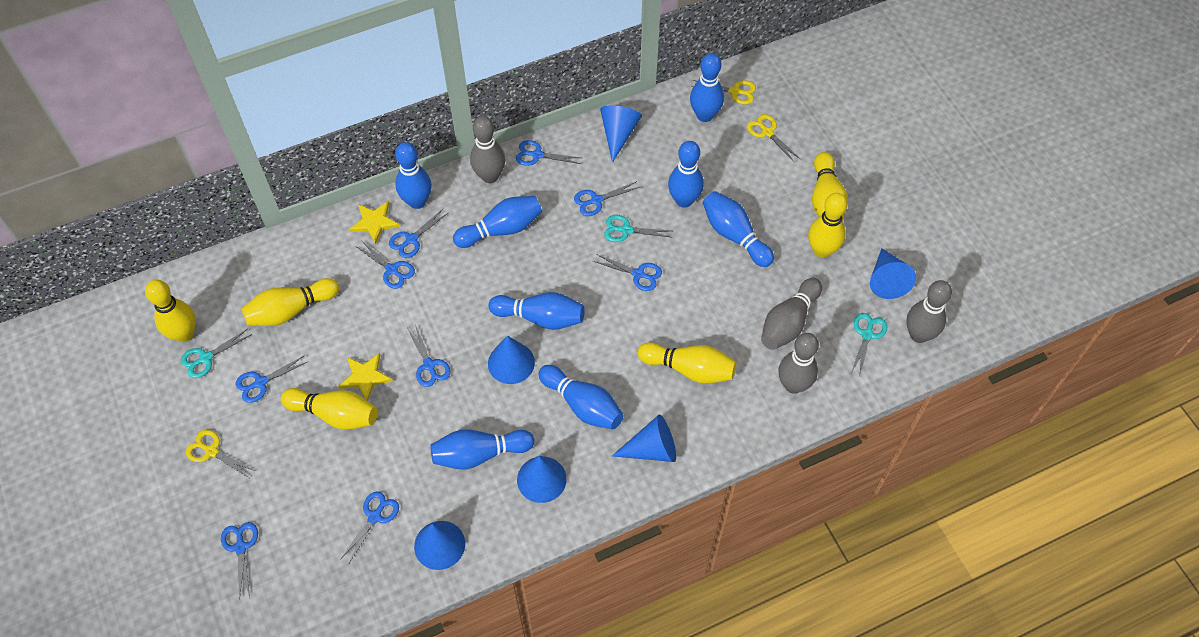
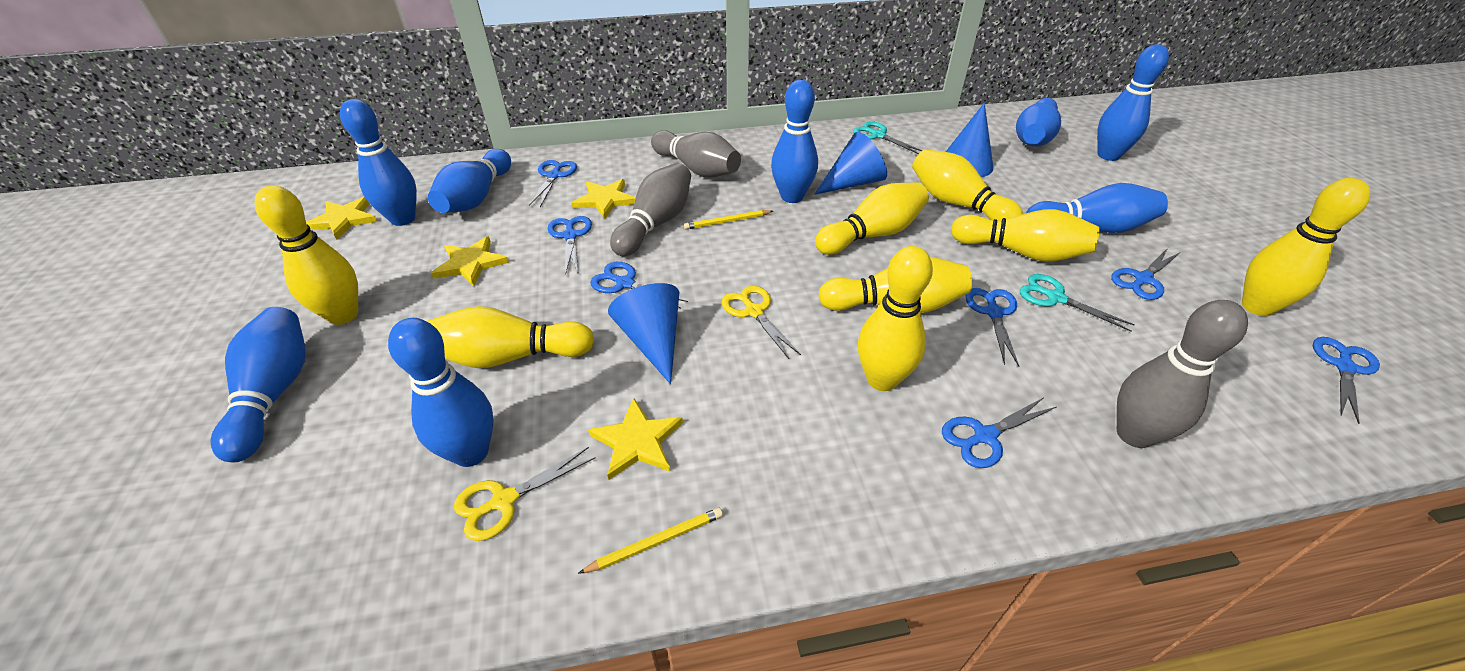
blue cone: [414,521,465,570] [488,335,535,384] [517,456,566,503] [600,105,642,163] [612,414,676,462] [870,248,916,299] = 6 -> [608,283,679,384] [815,132,887,194] [946,103,993,177] = 3
blue scissors: [221,522,258,600] [236,355,307,403] [340,492,399,565] [355,240,415,289] [389,209,448,258] [407,325,451,387] [516,140,581,166] [574,181,640,216] [593,254,662,291] = 9 -> [529,160,577,207] [548,216,592,275] [590,262,688,309] [942,398,1056,468] [965,288,1019,366] [1111,248,1181,300] [1313,337,1380,424] = 7
grey bowling pin: [470,116,505,183] [761,278,822,350] [778,333,819,394] [906,280,952,343] = 4 -> [610,163,691,256] [651,130,741,177] [1117,300,1248,448] = 3
turquoise scissors: [181,329,252,378] [604,215,673,242] [851,313,887,374] = 3 -> [853,121,922,154] [1020,274,1135,332] = 2
yellow bowling pin: [145,280,196,342] [242,278,339,326] [281,388,378,430] [638,342,736,384] [808,193,847,258] [812,152,848,220] = 6 -> [254,185,358,325] [427,306,594,368] [815,182,929,255] [818,257,972,313] [858,246,933,391] [912,149,1023,221] [951,209,1099,262] [1242,178,1370,316] = 8
yellow pencil: none = 0 -> [578,508,723,574] [684,210,773,229] = 2
yellow scissors: [186,430,255,478] [691,80,756,105] [747,114,800,163] = 3 -> [454,447,595,541] [722,285,801,359] = 2
yellow star: [338,353,393,401] [349,201,400,244] = 2 -> [306,197,377,240] [431,236,509,286] [572,179,636,219] [588,398,683,480] = 4

